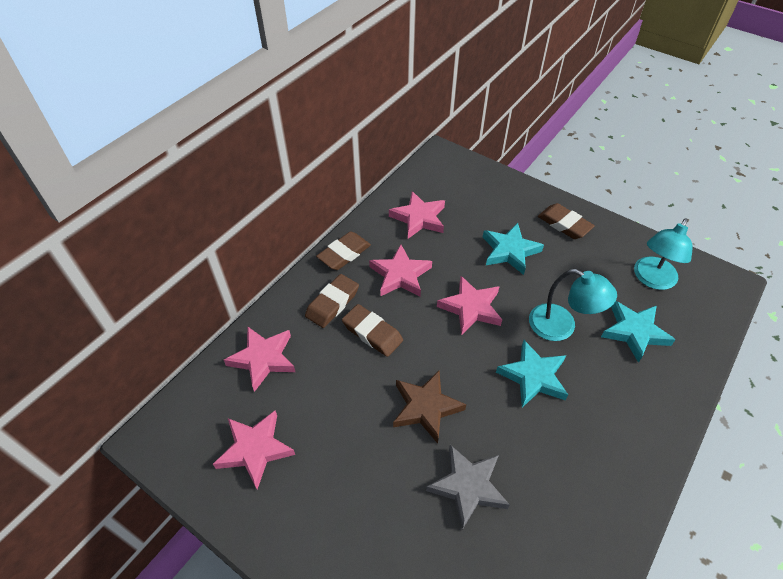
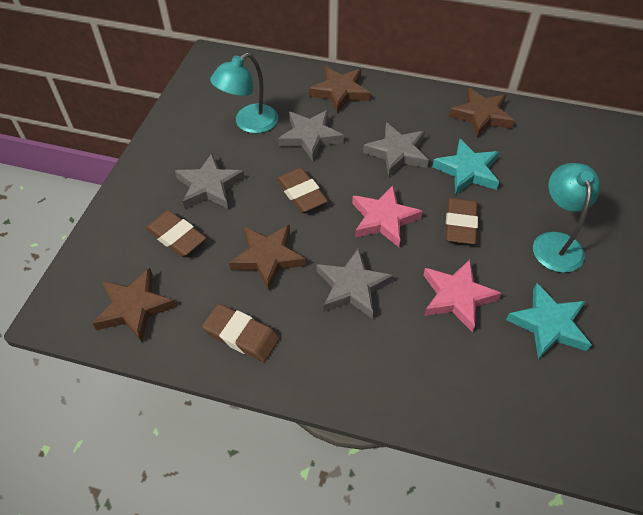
brown star: [393,371,467,444] = 1 -> [92,268,176,342] [229,224,306,291] [309,67,370,113] [449,88,514,138] = 4
grey star: [426,445,510,530] = 1 -> [175,153,245,209] [278,110,344,161] [317,248,394,319] [363,123,429,177] = 4
pink star: [213,410,295,489] [224,326,295,392] [369,244,432,297] [389,191,445,239] [437,276,502,335] = 5 -> [352,185,423,247] [423,260,502,332] = 2
turquoise star: [483,223,544,275] [496,340,568,407] [601,301,675,363] = 3 -> [432,139,499,195] [506,283,591,359] = 2

